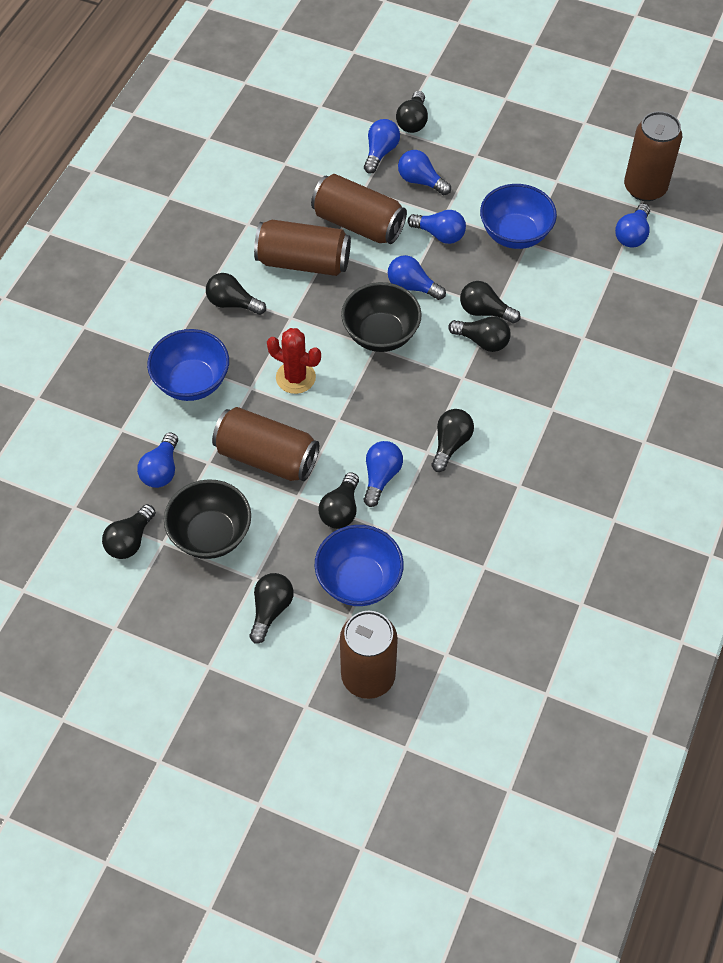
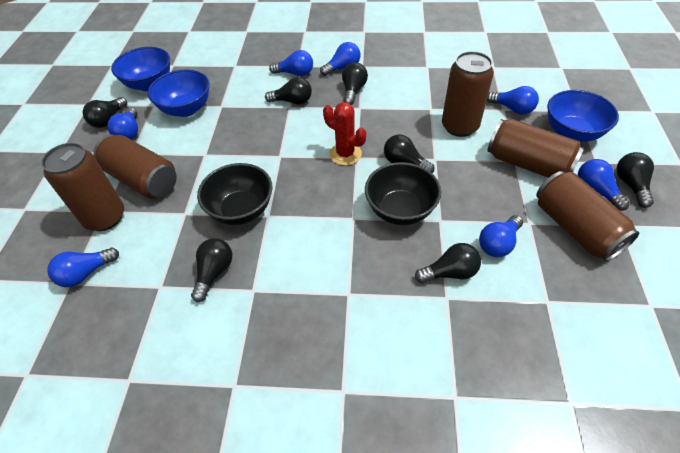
black light bulb: [102,504,156,559] [206,273,266,315] [250,573,294,644] [319,472,359,529] [396,91,428,133] [431,409,474,472] [448,316,511,352] [460,281,520,323] = 8 -> [83,97,127,128] [191,238,232,302] [265,77,312,105] [342,62,368,105] [384,134,435,173] [415,243,481,283] [616,152,654,208] = 7

